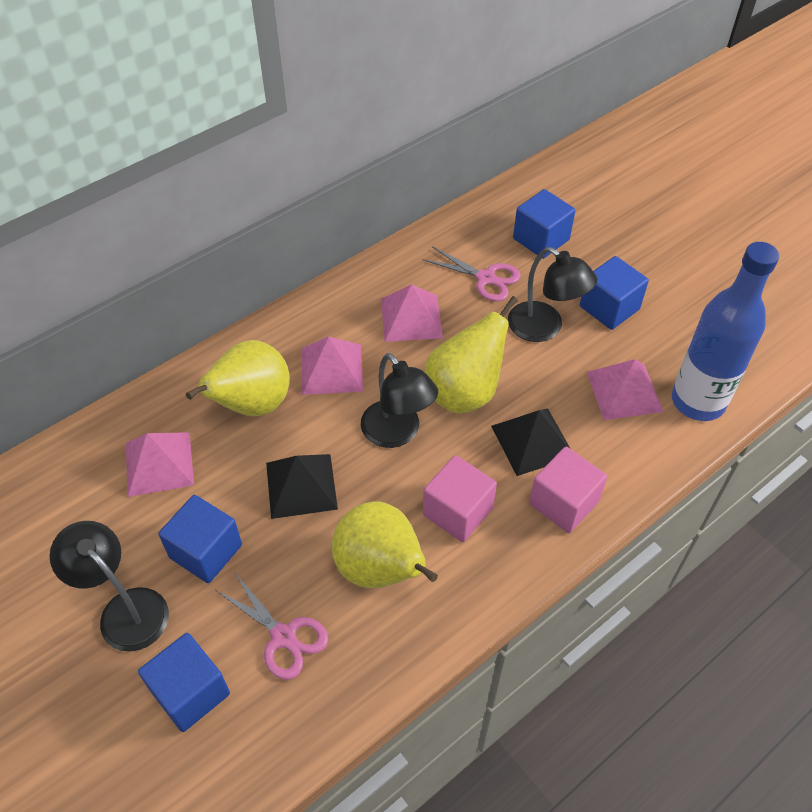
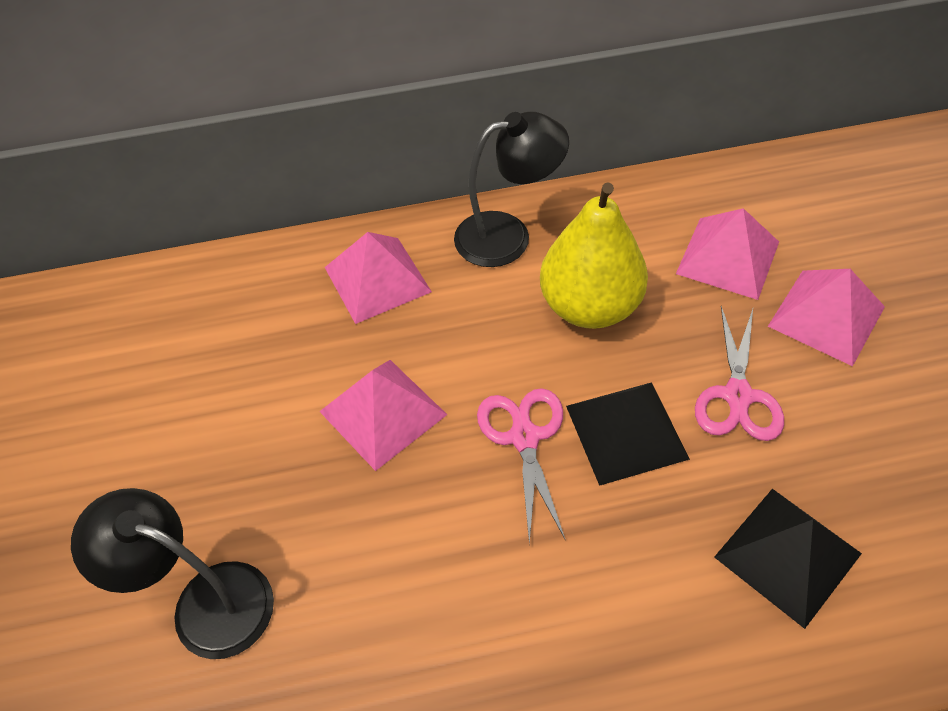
black lamp: [49,521,169,652] [361,353,438,448] [508,247,597,342] = 3 -> [71,488,274,659] [454,111,569,267] = 2
blue bottle: [672,242,779,421] = 1 -> none = 0
blue cube: [138,633,230,732] [158,495,242,583] [513,189,575,259] [580,256,649,330] = 4 -> none = 0
pink cube: [423,455,497,542] [529,447,607,533] = 2 -> none = 0
yellow pear: [186,340,290,416] [332,501,438,588] [425,296,518,414] = 3 -> [540,182,648,329] = 1

